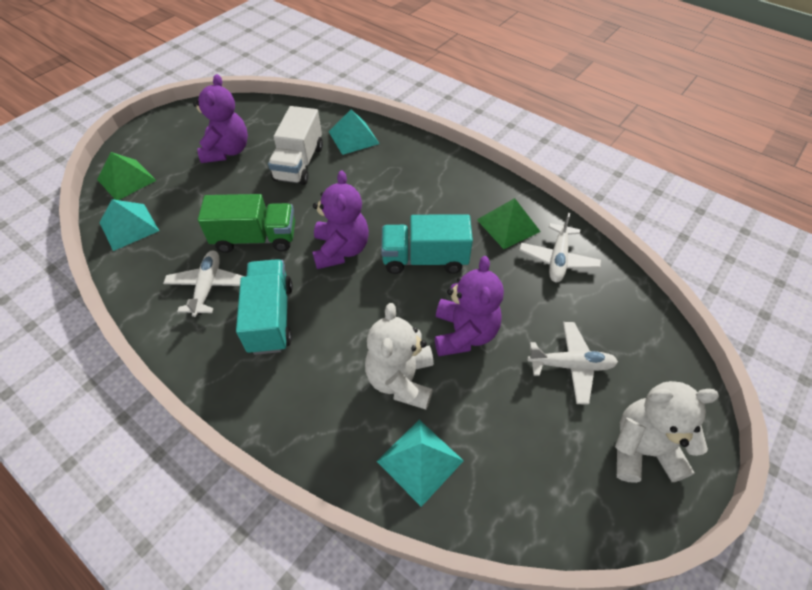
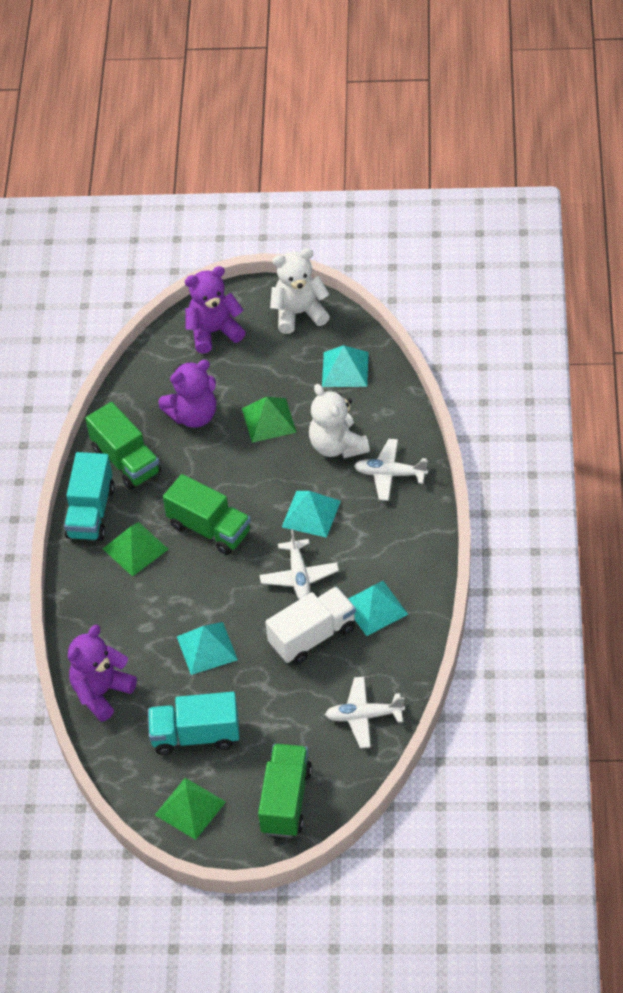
green pyramid: [97,152,157,200] [477,198,541,249] = 2 -> [103,522,169,577] [155,778,226,840] [242,397,297,443] = 3
green truck: [198,194,295,253] = 1 -> [85,402,161,490] [163,474,251,555] [258,744,312,838] = 3
turquoise pyramid: [99,199,159,251] [328,110,380,155] [377,420,464,507] = 3 -> [177,622,238,675] [282,491,341,538] [322,345,369,387] [348,581,408,636] = 4

